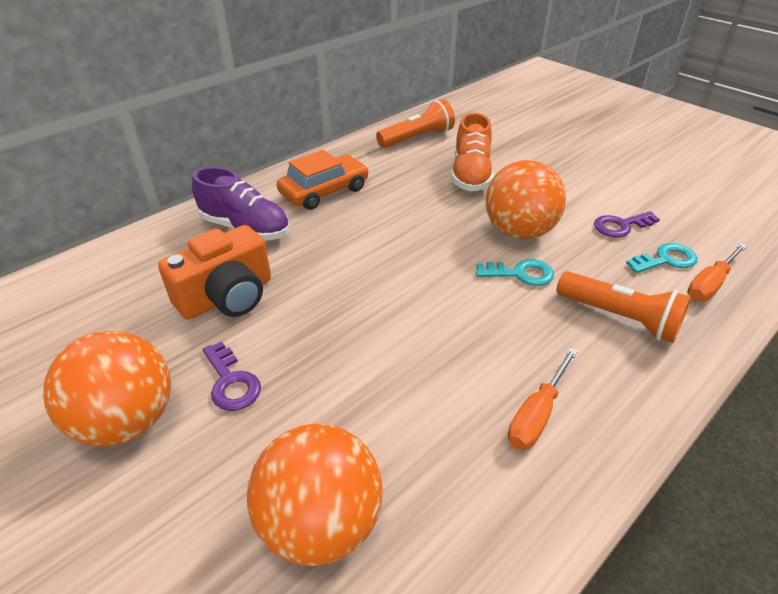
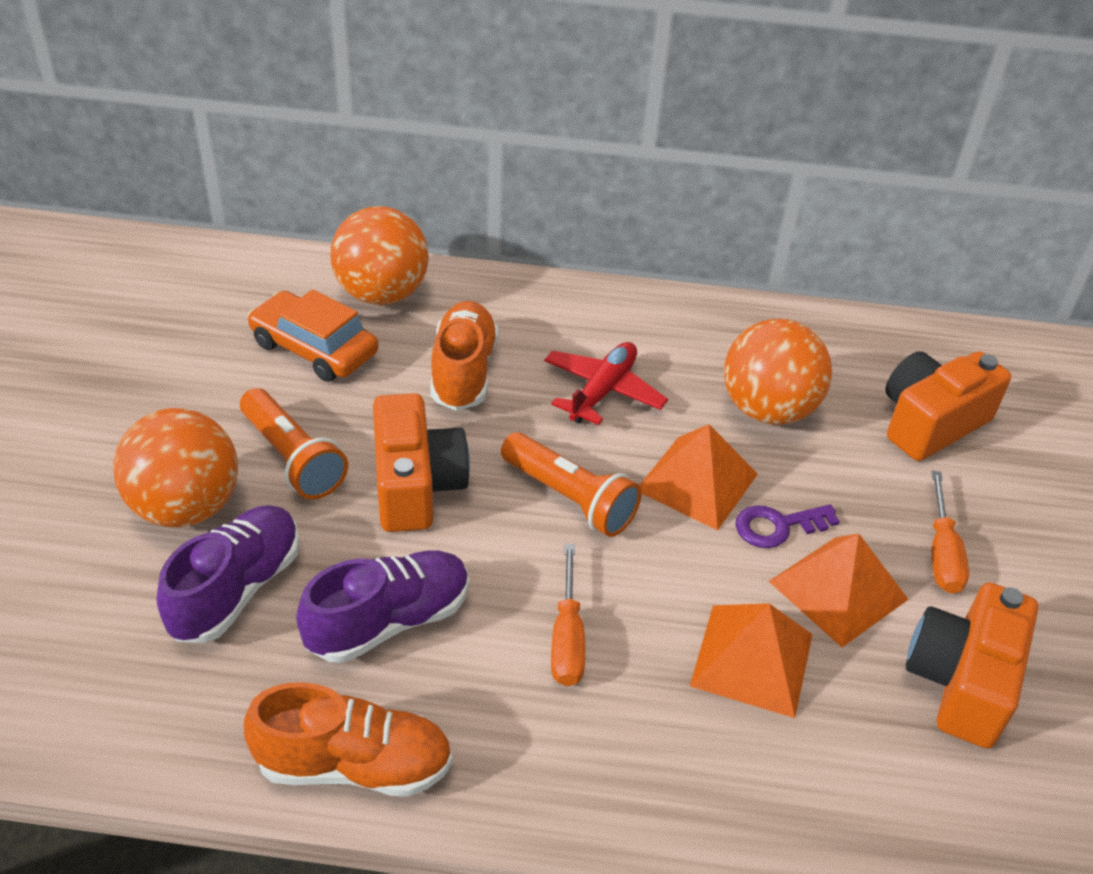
orange camera: [158,225,271,320] = 1 -> [373,393,470,532] [885,351,1011,461] [906,582,1038,749] = 3
orange pyramid: none = 0 -> [639,424,758,531] [690,603,813,718] [769,533,909,647] = 3
orange shoe: [451,113,494,191] = 1 -> [244,682,452,797] [430,301,498,411] = 2
purple key: [202,341,261,411] [594,211,660,238] = 2 -> [735,504,840,548] = 1
purple shoe: [192,167,289,241] = 1 -> [157,505,300,643] [296,550,469,663] = 2
red plane: none = 0 -> [544,342,668,425] = 1
turquoise key: [476,259,554,286] [626,243,698,273] = 2 -> none = 0

